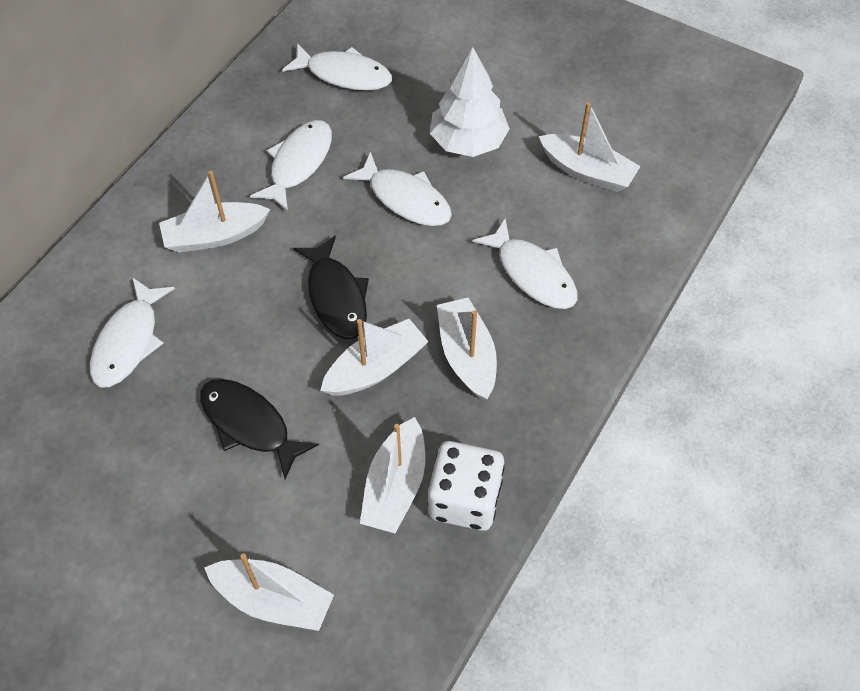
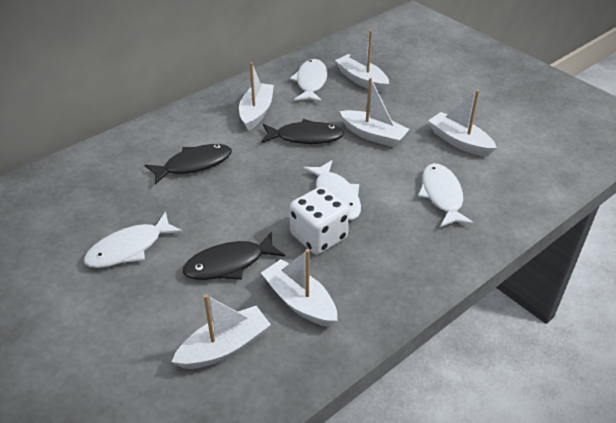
black fish: [200,379,319,479] [293,235,369,339] = 2 -> [145,144,232,185] [183,232,285,280] [261,119,344,144] = 3
white fish: [90,277,175,388] [250,120,332,211] [282,43,392,91] [343,152,452,226] [472,218,578,309] = 5 -> [84,212,183,268] [290,59,327,102] [303,160,361,220] [418,163,474,227] = 4
white tree: [430,47,510,157] = 1 -> none = 0

